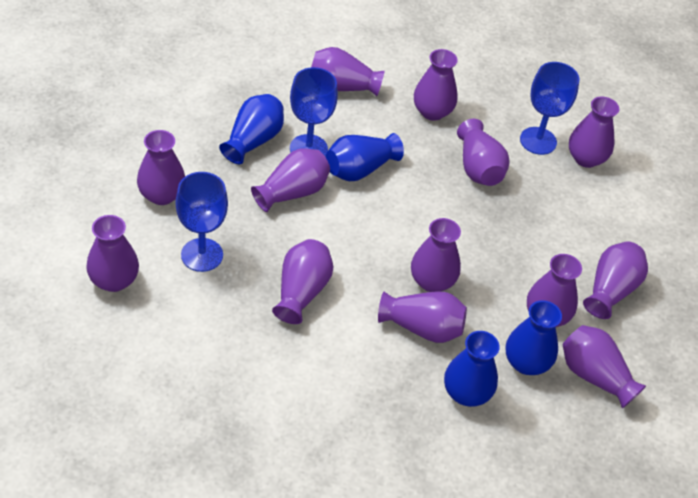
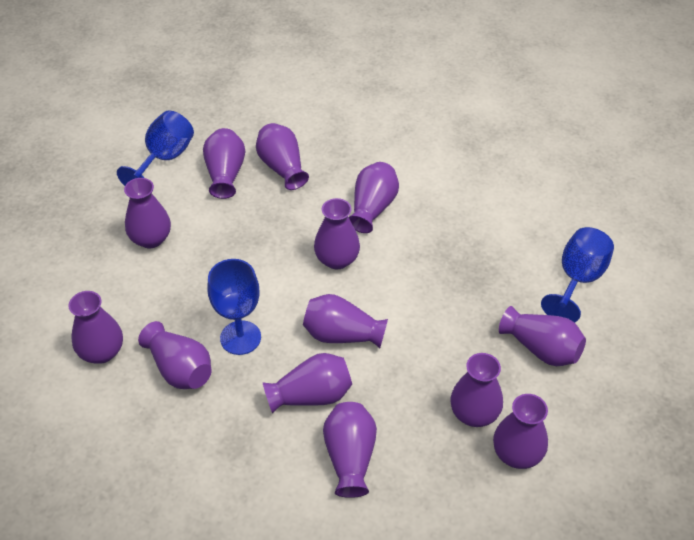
blue vase: [219,94,284,164] [326,133,404,181] [444,331,500,407] [506,300,562,375] = 4 -> none = 0

